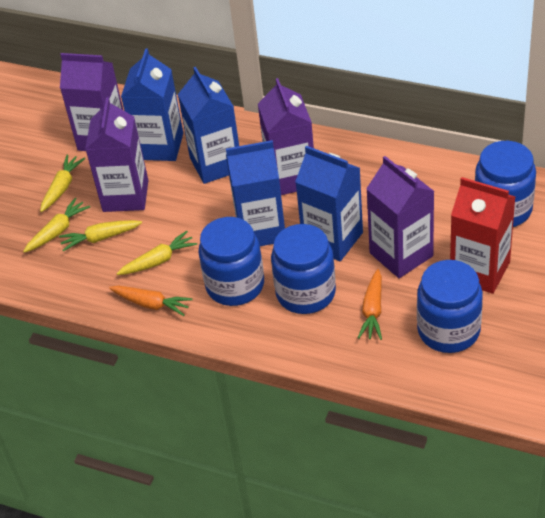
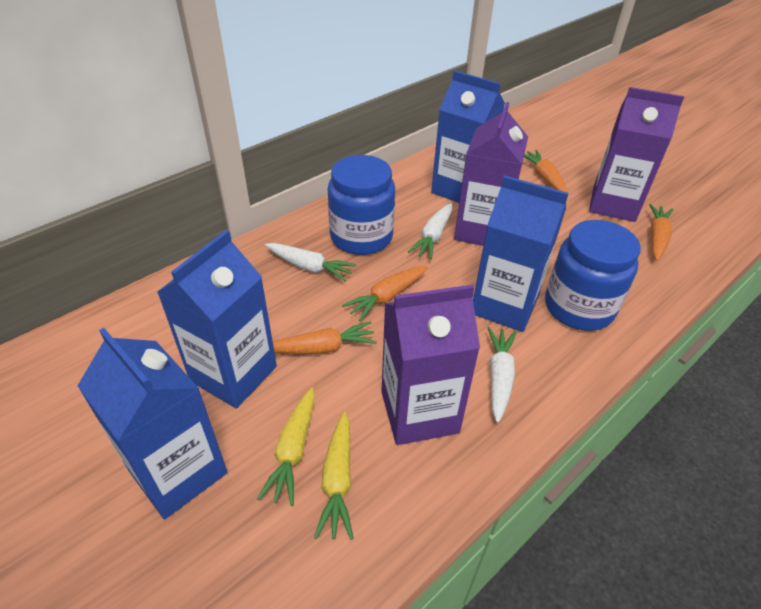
blue jar: [198,217,264,306] [271,224,336,314] [417,260,483,353] [475,141,536,227] = 4 -> [328,155,395,255] [545,220,641,331] = 2
orange carrot: [109,286,193,316] [358,269,382,340] = 2 -> [273,321,377,354] [342,266,428,321] [524,150,568,193] [649,204,673,260] = 4
purple carton: [60,53,123,151] [85,97,148,212] [258,78,314,195] [366,156,435,278] = 4 -> [381,284,480,445] [454,102,528,246] [589,87,684,222] = 3
red carton: [450,177,515,294] = 1 -> none = 0
white carrot: none = 0 -> [265,243,357,281] [408,203,452,259] [488,327,517,423] = 3
yellow carrot: [23,198,90,253] [40,154,85,212] [59,220,142,252] [116,231,197,275] = 4 -> [257,387,315,506] [314,412,354,540] = 2

